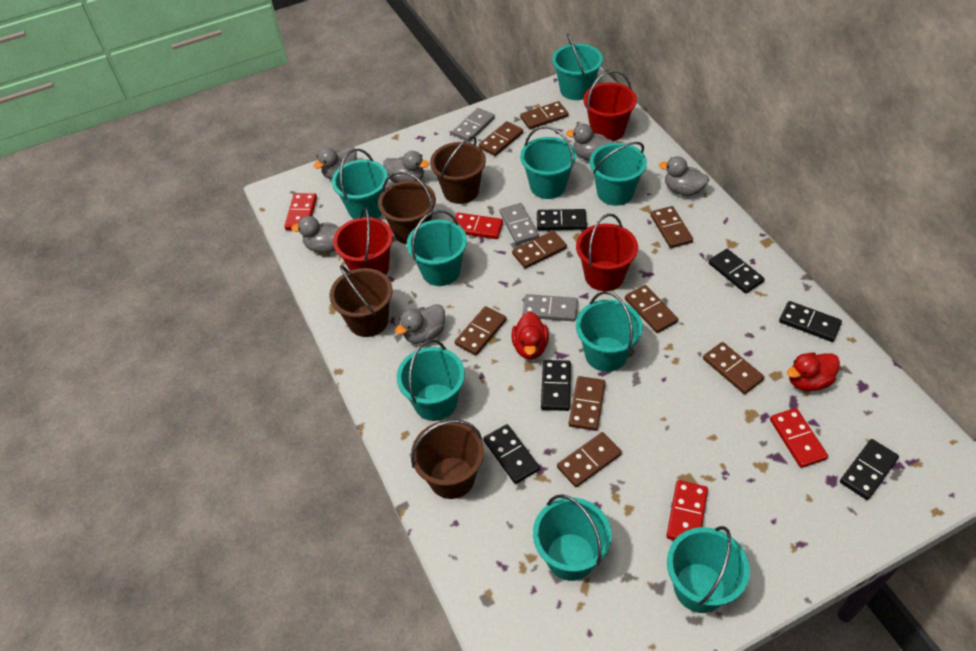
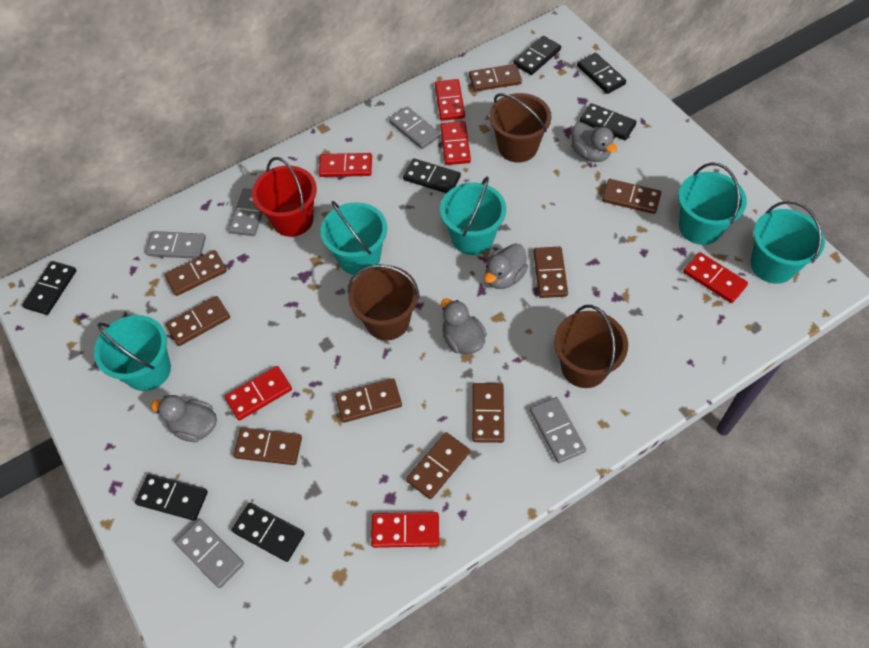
black domino: [483,424,540,484] [537,209,587,231] [541,360,571,411] [709,249,765,294] [779,301,842,342] [840,439,899,500] = 6 -> [22,261,76,315] [135,474,208,521] [232,503,305,562] [403,158,461,193] [513,36,561,75] [577,53,626,94] [580,103,637,140] = 7
brown bucket: [329,265,393,337] [378,171,436,244] [411,420,484,499] [430,136,486,204] = 4 -> [347,264,420,340] [489,93,552,163] [554,305,628,388] = 3
grey domino: [452,108,495,142] [500,203,539,244] [522,294,578,321] = 3 -> [146,231,206,259] [175,519,244,588] [229,188,263,236] [389,107,440,149] [530,397,586,463] = 5
grey duck: [291,216,340,253] [314,146,357,179] [383,151,429,183] [395,304,445,344] [566,124,614,161] [659,156,709,196] = 6 -> [151,395,217,442] [441,298,487,354] [484,243,528,289] [571,122,617,162] = 4
red bucket: [333,207,393,275] [576,214,638,291] [583,70,637,141] = 3 -> [252,157,317,237] = 1
red domino: [284,193,317,230] [453,213,503,239] [666,480,708,540] [770,408,828,468] = 4 -> [225,366,292,421] [319,153,372,177] [371,512,439,548] [435,79,465,121] [440,121,471,165] [683,252,748,303] = 6
red duck: [511,312,549,360] [787,352,840,391] = 2 -> none = 0
turquoise bucket: [332,149,388,219] [397,339,465,421] [407,210,467,286] [520,126,576,199] [533,494,612,581] [552,33,603,100] [576,291,643,372] [590,142,647,206] [667,526,750,613] = 9 -> [94,315,171,391] [320,201,387,275] [440,177,506,255] [678,162,747,245] [751,201,825,284] = 5

